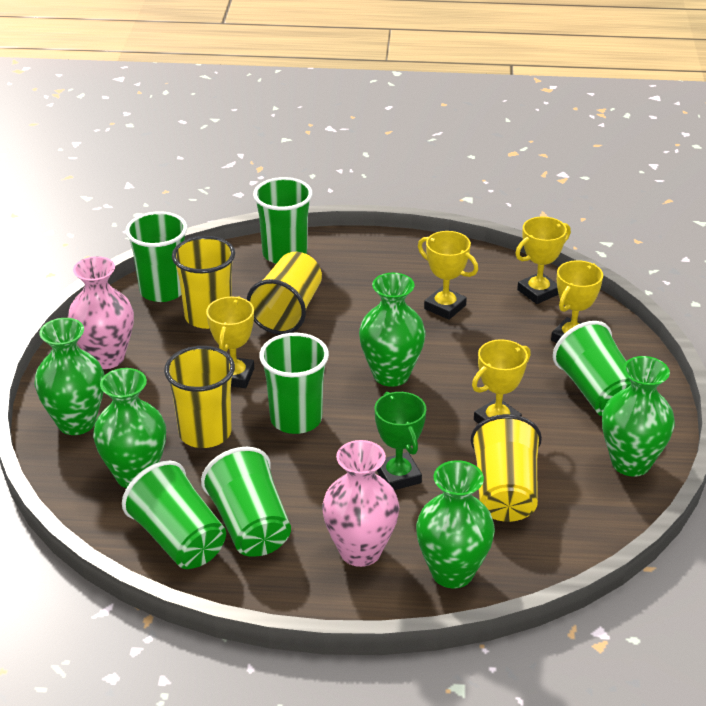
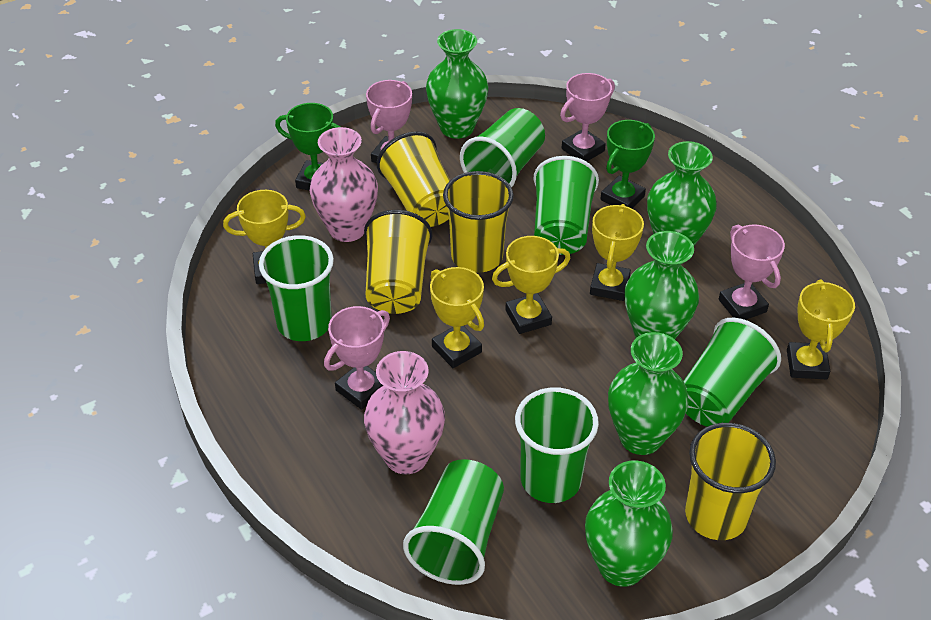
green trophy: [375,392,426,490] = 1 -> [275,103,341,191] [601,120,655,208] = 2
pink trophy: none = 0 -> [324,306,390,410] [366,80,412,163] [560,73,615,162] [719,224,785,320] = 4

